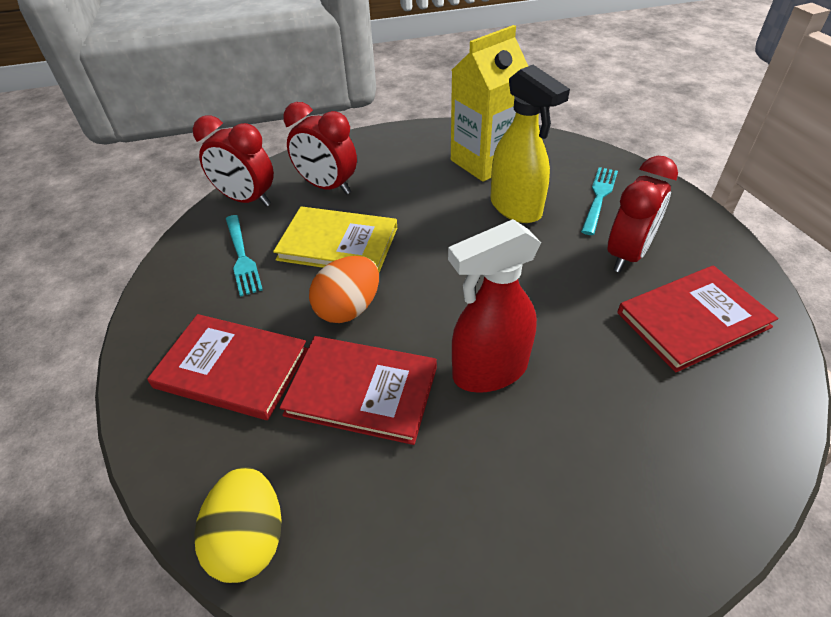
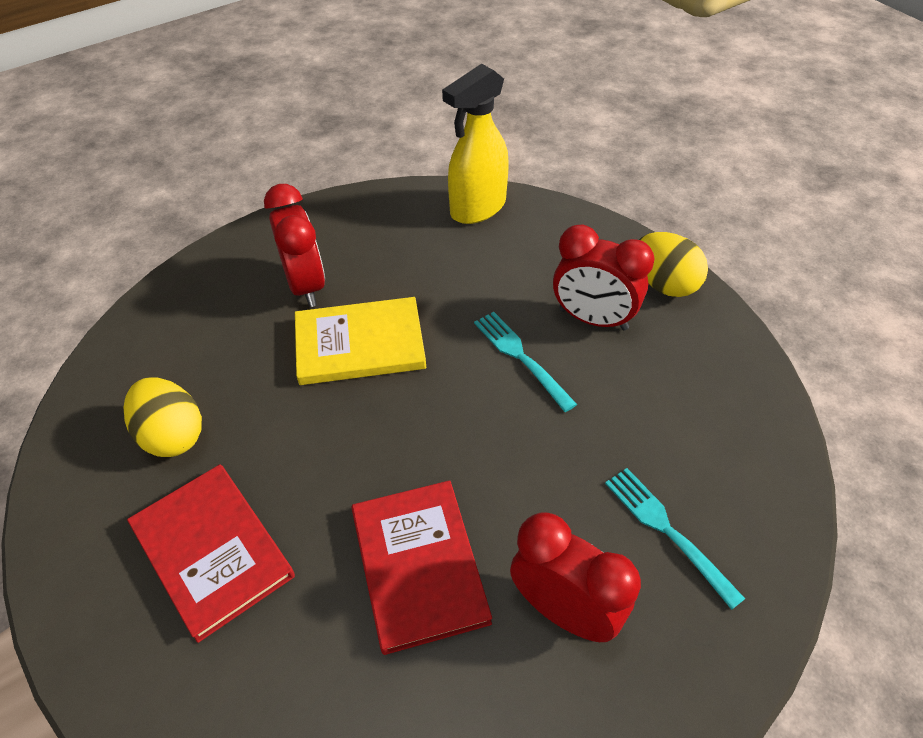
orange egg: [309,256,379,323] = 1 -> none = 0
red book: [147,314,308,420] [280,336,437,445] [617,265,779,372] = 3 -> [127,464,295,643] [352,480,492,655] = 2
red spray bottle: [448,219,541,393] = 1 -> none = 0
yellow carton: [451,25,528,182] = 1 -> none = 0
yellow egg: [194,467,282,583] = 1 -> [124,377,202,457] [639,232,708,297] = 2

